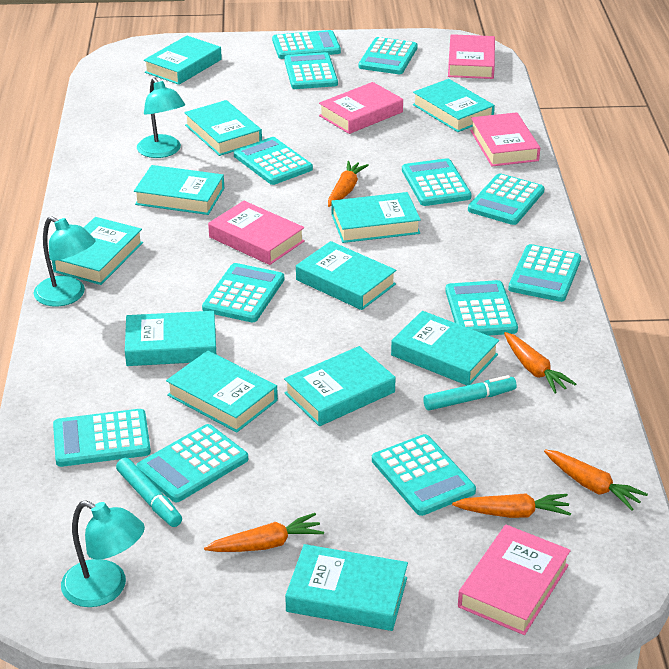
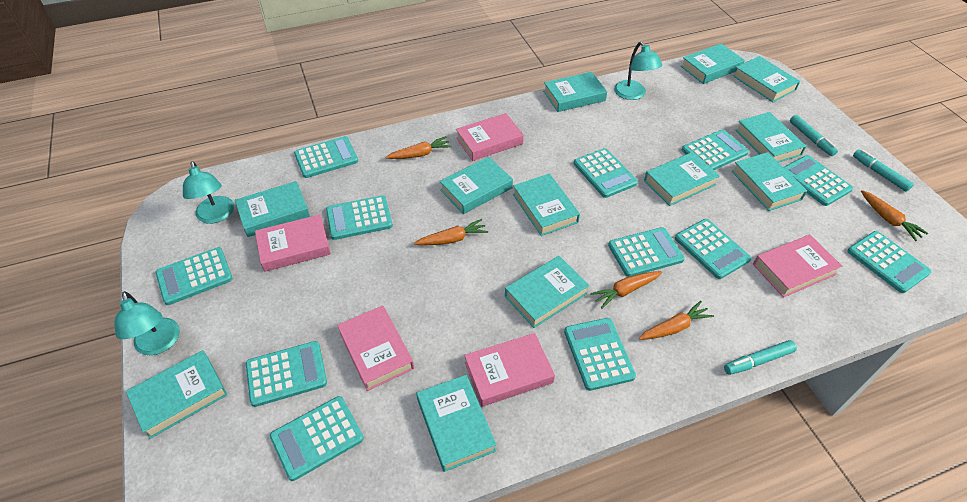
turquoise marker: [116,458,182,527] [423,375,517,411] = 2 -> [724,340,797,375] [790,115,838,156] [853,149,914,192] = 3

